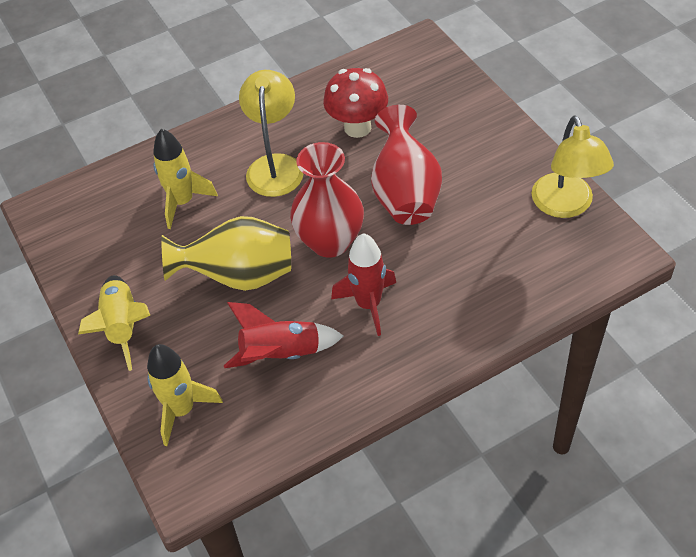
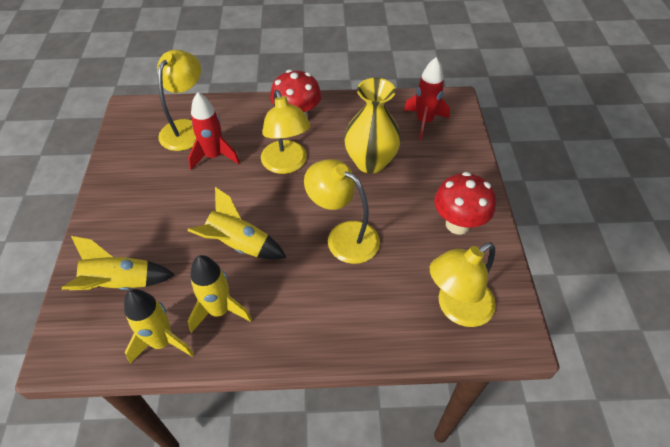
red mushroom: [323,68,388,138] = 1 -> [270,69,321,119] [434,172,496,235] = 2
red vase: [290,142,364,258] [371,105,442,225] = 2 -> none = 0
yellow lamp: [239,70,304,197] [532,115,614,218] = 2 -> [157,50,201,151] [261,90,311,174] [304,159,380,264] [430,242,496,327] = 4
yellow rocket: [78,275,150,371] [147,344,223,446] [153,129,218,229] = 3 -> [62,236,175,290] [124,289,194,364] [187,187,287,260] [188,255,252,333] = 4

